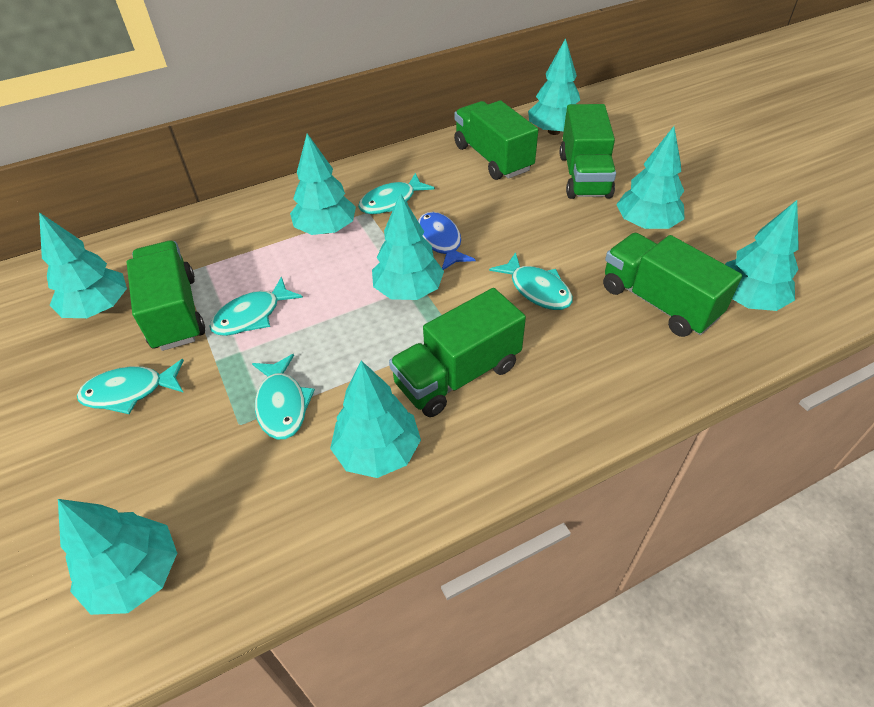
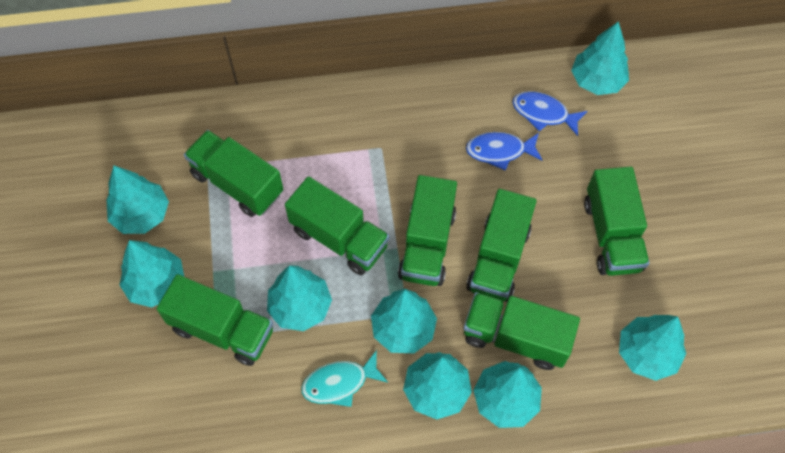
blue fish: [418,212,476,270] = 1 -> [466,132,542,171] [513,91,587,136] = 2
green truck: [127,241,205,351] [389,288,526,417] [454,100,538,180] [560,104,616,199] [603,233,742,337] = 5 -> [157,274,273,366] [184,130,284,217] [285,176,389,275] [398,175,457,286] [463,292,580,370] [466,189,537,302] [584,167,649,276] = 7
turquoise fish: [77,359,184,414] [209,277,303,336] [252,354,315,439] [358,173,435,214] [489,252,573,310] = 5 -> [301,350,388,407] = 1

